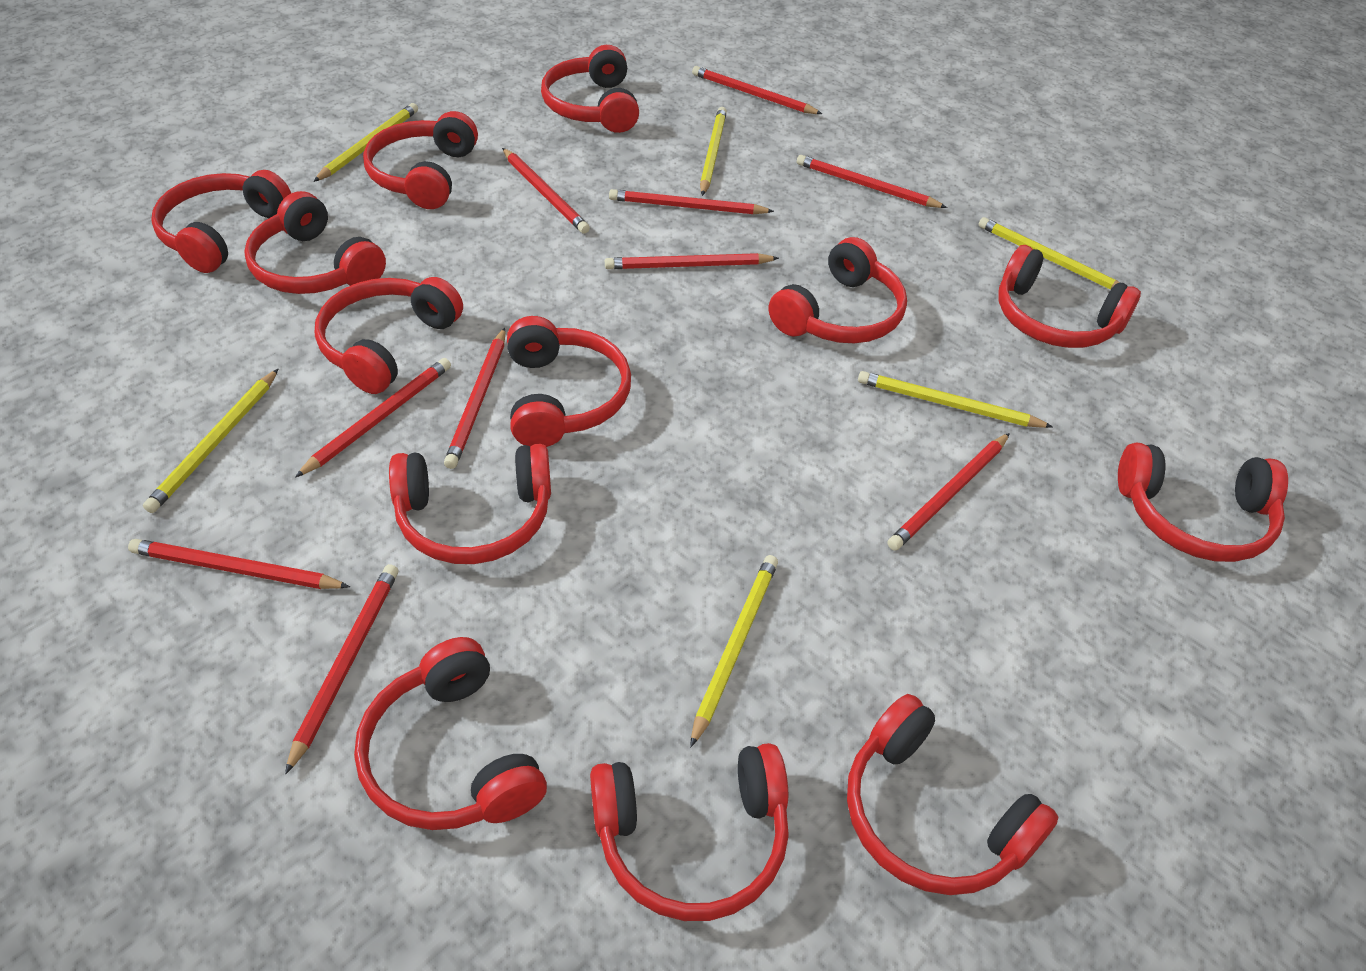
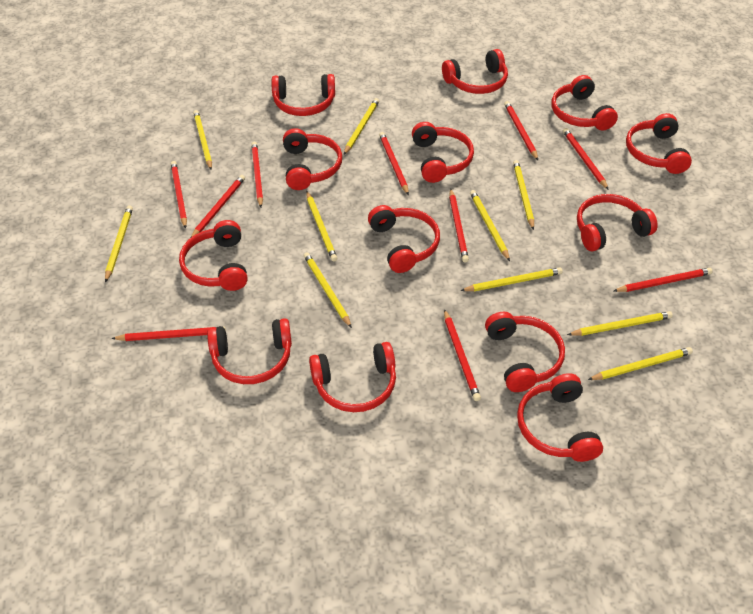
yellow pencil: [143,369,278,513] [313,103,418,182] [690,555,778,747] [700,107,727,196] [858,371,1053,428] [978,217,1120,290] = 6 -> [105,205,133,283] [193,110,212,170] [304,252,352,328] [306,191,338,262] [344,98,379,155] [460,267,563,291] [470,190,510,261] [513,160,534,230] [567,311,673,336] [588,347,693,380] = 10

